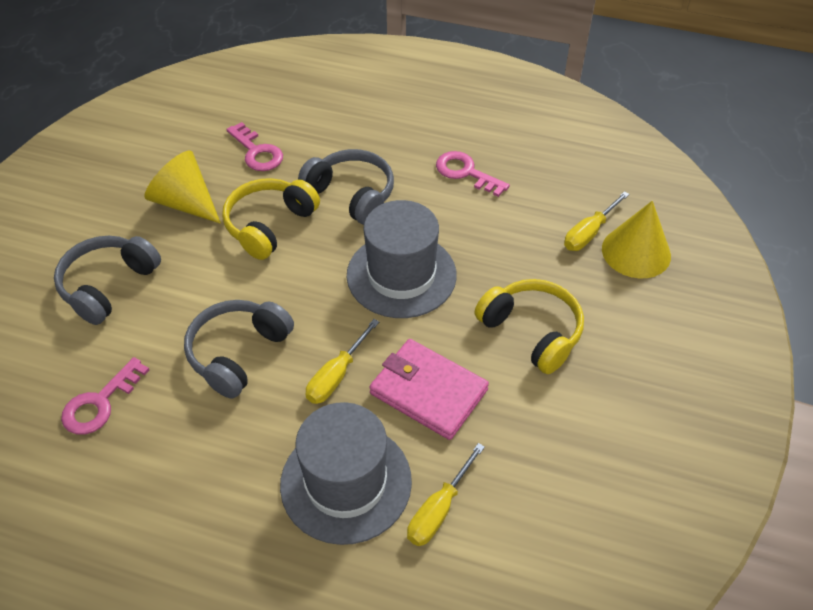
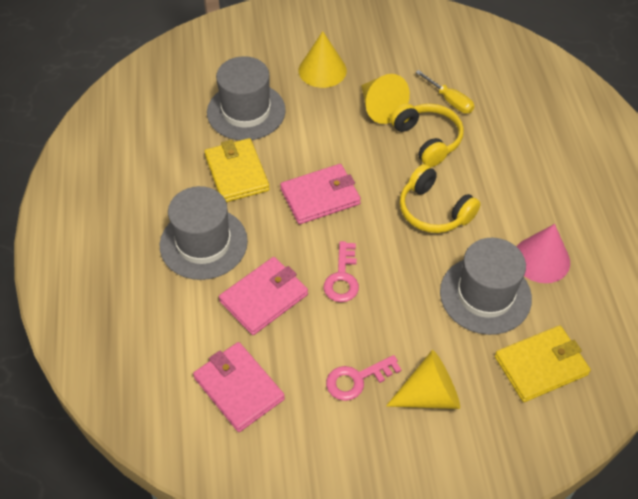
grey hat: [280,402,412,545] [347,200,457,318] = 2 -> [160,186,248,280] [207,56,286,140] [440,238,532,335] = 3
grey headphones: [54,236,161,325] [184,300,294,398] [298,149,394,225] = 3 -> none = 0
pink cone: none = 0 -> [517,224,570,283] = 1
pink key: [61,357,149,435] [226,122,283,171] [436,151,510,197] = 3 -> [324,241,359,302] [326,355,401,401] = 2
pink wallet: [369,339,489,440] = 1 -> [193,342,285,432] [219,257,308,335] [280,164,361,224] = 3
yellow cone: [144,150,221,224] [602,201,671,278] = 2 -> [299,31,347,88] [361,74,410,124] [386,350,460,409] = 3
yellow screwdriver: [306,319,379,404] [407,443,485,546] [564,191,629,251] = 3 -> [415,70,474,113] = 1
yellow wallet: none = 0 -> [204,138,270,202] [495,325,591,402] = 2

